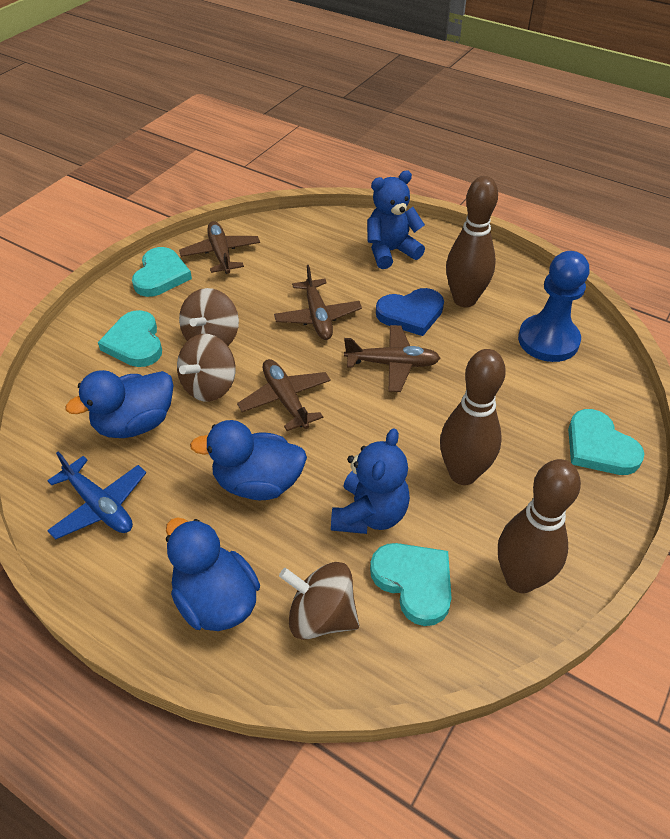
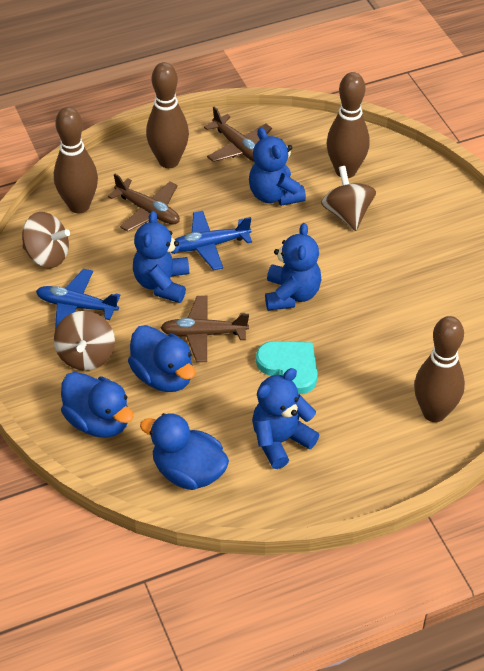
blue heart: [376,288,444,336] = 1 -> none = 0
blue pawn: [518,251,589,362] = 1 -> none = 0
blue plane: [47,452,146,540] = 1 -> [36,269,121,330] [174,211,252,270] = 2
blue teddy bear: [331,428,410,534] [367,170,425,269] = 2 -> [133,211,189,303] [249,128,306,206] [252,368,319,469] [265,223,321,311] = 4
brown bowling pin: [440,349,506,485] [446,176,498,307] [498,459,581,593] = 3 -> [54,107,98,213] [146,62,189,168] [326,72,370,178] [414,316,465,422] = 4
brown plane: [179,221,260,274] [237,359,331,431] [274,265,362,340] [344,325,440,392] = 4 -> [108,174,180,232] [160,296,249,362] [204,106,272,162] = 3
turquoise heart: [98,310,162,367] [132,247,192,297] [370,543,452,626] [568,409,645,475] = 4 -> [256,341,318,394] = 1

